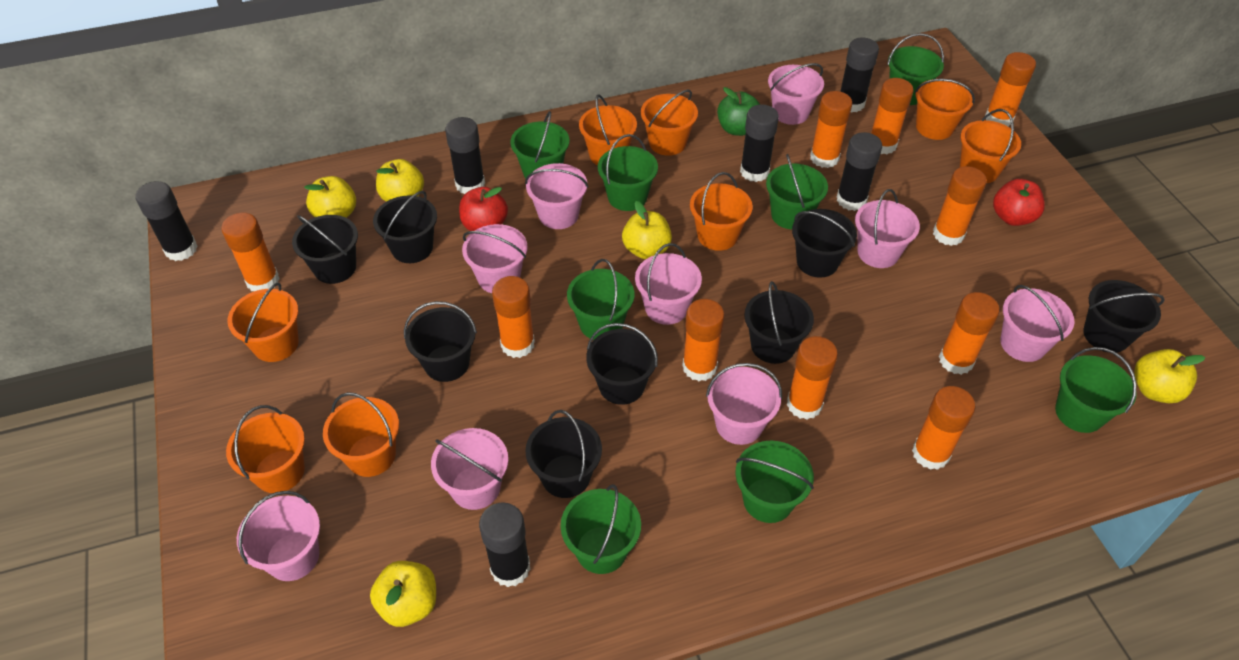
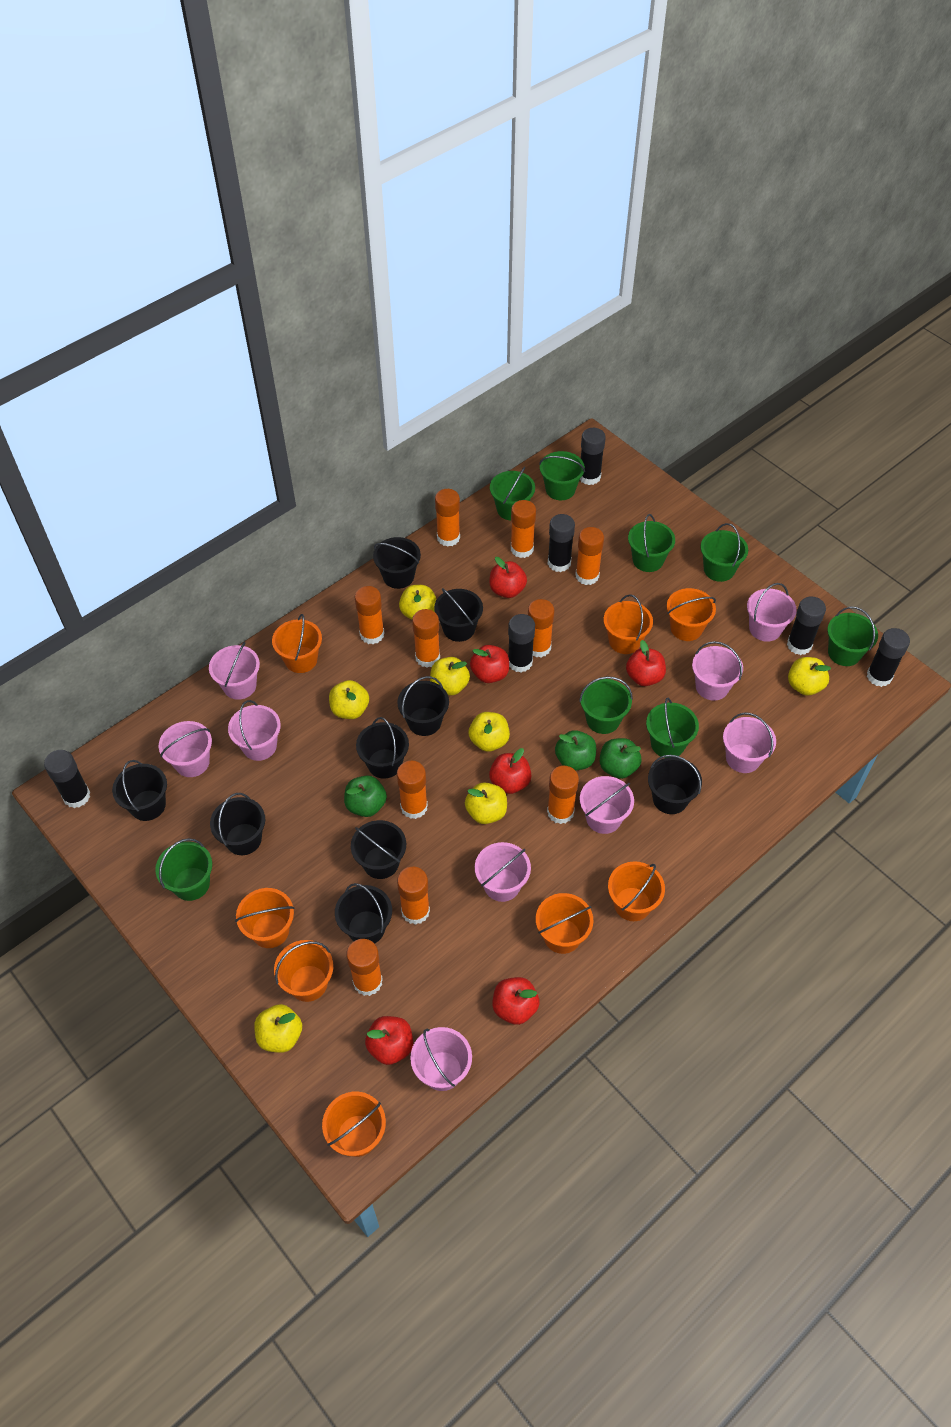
black bucket: [292,215,358,284] [373,191,437,263] [404,301,477,382] [525,410,602,498] [586,323,658,405] [744,281,814,364] [792,209,857,278] [1083,280,1165,353] = 8 -> [112,760,167,821] [210,793,265,855] [335,883,392,944] [351,820,406,879] [356,717,409,779] [373,537,421,589] [397,676,449,736] [434,588,483,642] [648,755,702,814] = 9
green apple: [717,87,760,136] = 1 -> [344,775,387,817] [555,730,596,771] [600,738,641,779] = 3
red apple: [459,187,508,231] [993,179,1045,226] = 2 -> [365,1016,413,1065] [470,645,509,683] [489,557,527,598] [489,748,531,794] [492,977,540,1025] [626,640,666,686] = 6
yellow apple: [304,176,356,218] [370,561,436,627] [376,159,424,202] [622,201,672,259] [1134,349,1205,403] = 5 -> [254,1004,302,1053] [329,680,369,719] [399,585,437,620] [430,657,470,695] [465,782,507,824] [469,712,510,752] [788,657,831,696] = 7

